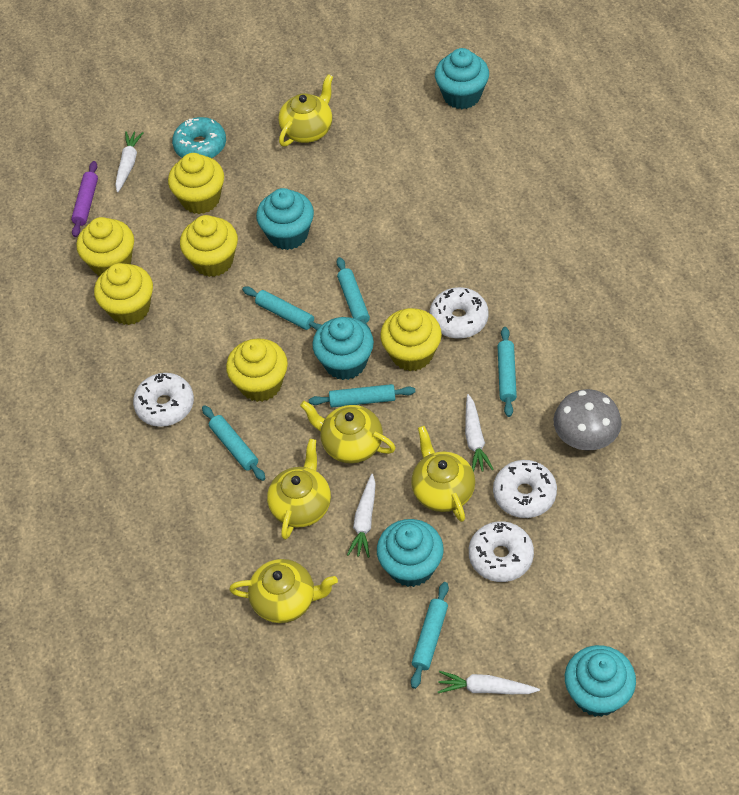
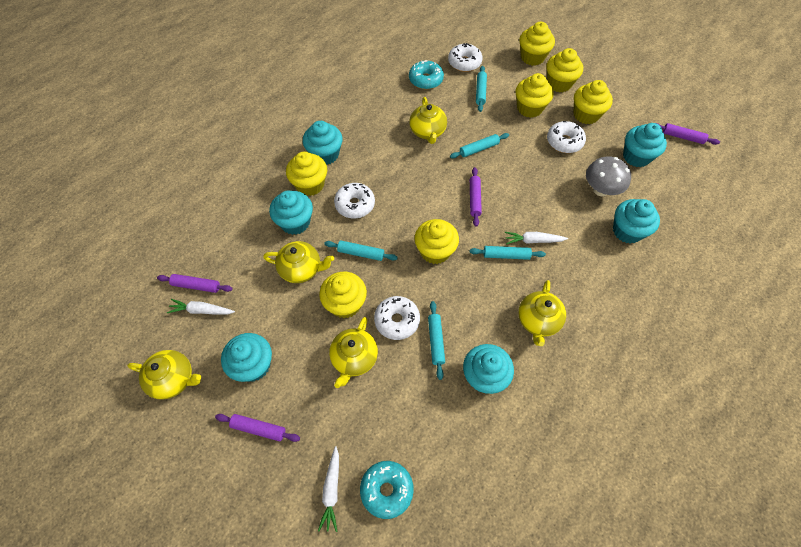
purple rolling pin: [71,161,98,237] = 1 -> [157,274,233,293] [215,414,300,442] [470,167,482,227] [656,123,720,145] = 4
turquoise cupcake: [256,188,314,250] [312,317,374,380] [377,519,444,587] [435,48,489,109] [565,645,636,717] = 5 -> [221,333,272,382] [269,191,313,235] [303,121,342,165] [463,344,514,394] [613,199,660,244] [623,123,667,167] = 6
turquoise donut: [172,117,226,158] = 1 -> [360,461,414,519] [409,60,444,90] = 2
turquoise rolling pin: [202,406,266,481] [242,287,322,331] [309,384,415,407] [337,257,371,331] [411,582,449,689] [497,327,517,417] = 6 -> [324,241,398,261] [428,301,445,380] [450,133,509,159] [469,246,546,260] [476,66,487,112] = 5
white carrot: [115,131,144,193] [347,474,376,558] [438,671,540,694] [465,394,494,472] = 4 -> [167,299,235,315] [318,446,339,532] [505,232,568,244] = 3
yellow cupcake: [77,217,134,276] [94,263,153,325] [168,153,224,214] [180,215,238,277] [226,338,288,402] [380,308,442,371] = 6 -> [286,152,327,196] [319,272,367,318] [414,219,459,264] [516,73,554,118] [519,22,555,66] [546,48,583,92] [573,80,613,124] = 7

